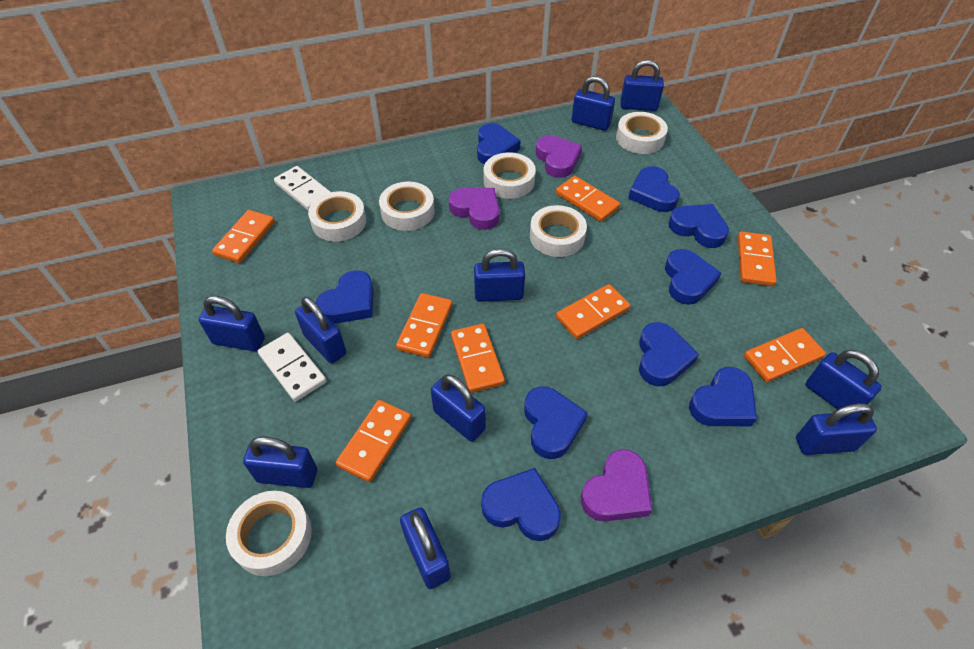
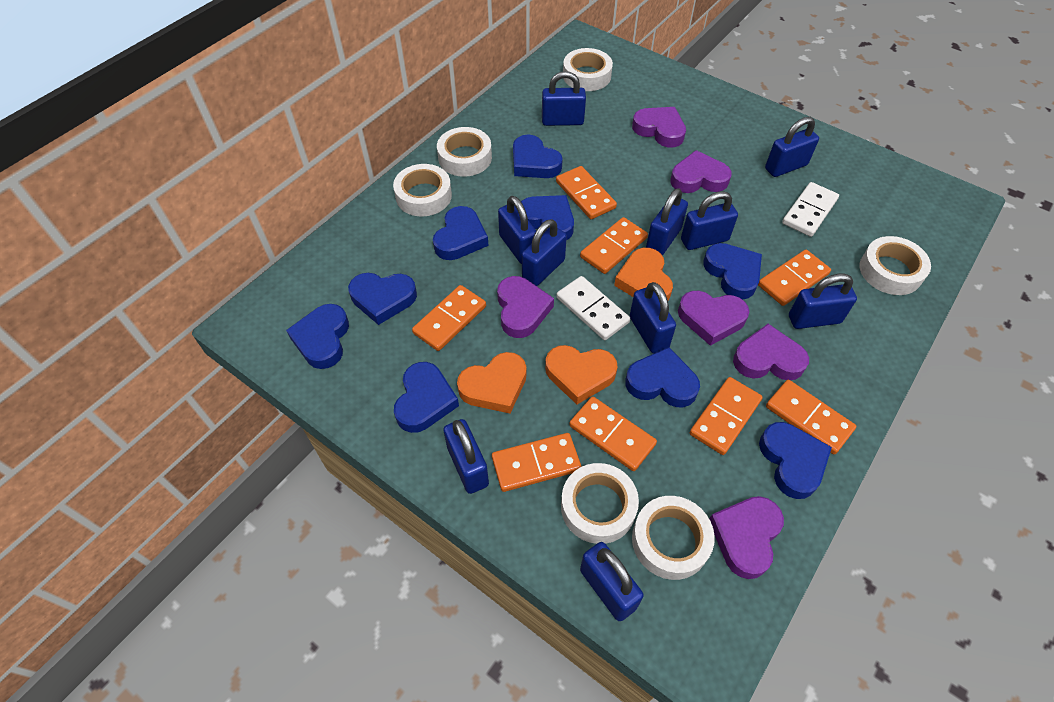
orange heart: none = 0 -> [457,352,527,413] [545,345,618,404] [614,248,673,301] = 3
purple heart: [449,188,499,230] [535,135,582,178] [581,449,652,522] = 3 -> [497,276,554,338] [632,107,686,147] [670,150,732,193] [678,291,749,346] [709,496,784,579] [733,324,809,380] = 6

